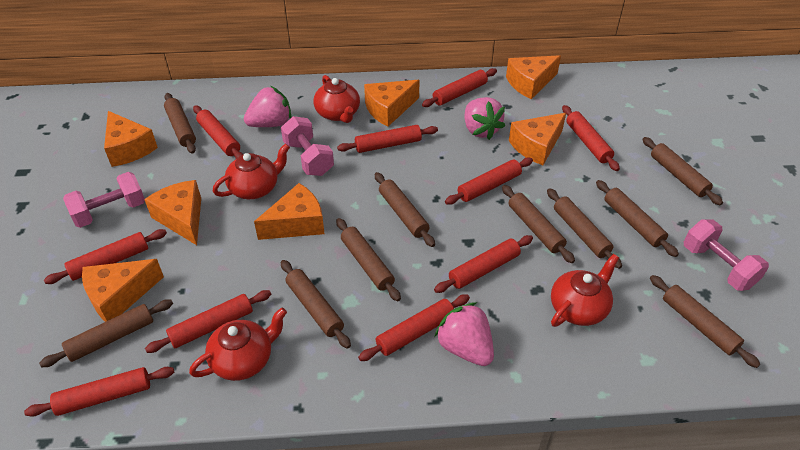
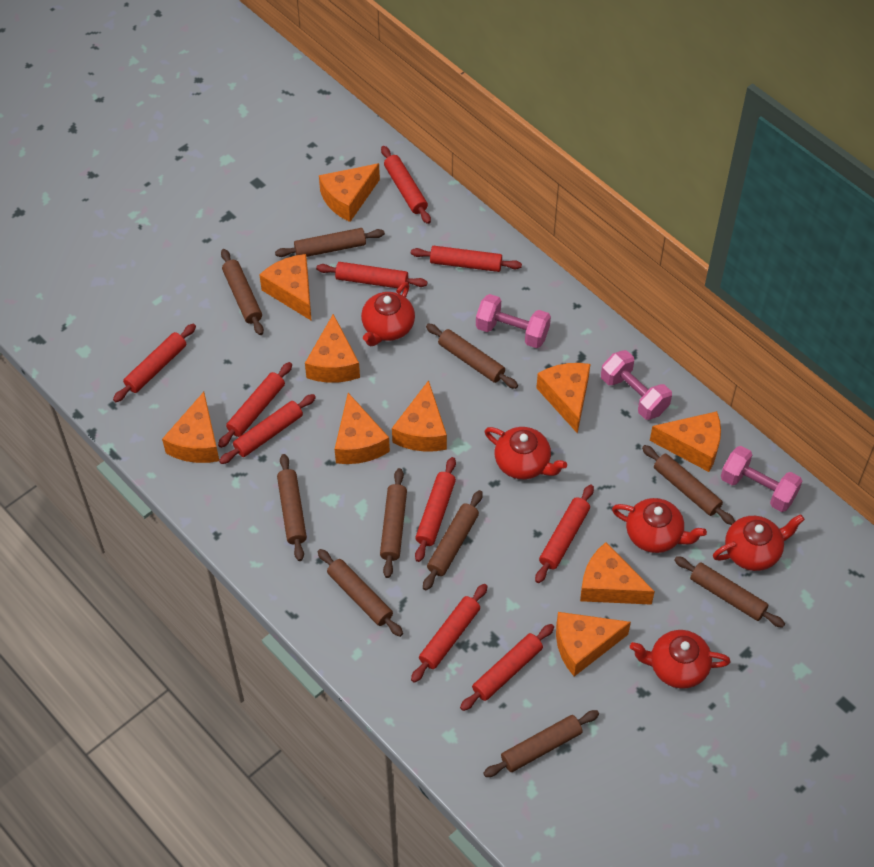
orange cheese: [82,259,164,322] [104,111,158,167] [144,180,201,245] [254,183,324,240] [364,80,420,127] [506,55,561,99] [509,113,566,165] = 7 -> [162,392,219,463] [259,254,311,320] [305,314,360,383] [319,163,380,222] [335,393,390,464] [392,380,447,452] [536,363,590,434] [556,612,631,676] [580,542,655,605] [650,411,721,472] = 10
pink strawberry: [244,86,291,127] [434,302,494,366] [465,97,505,140] = 3 -> none = 0
red teapot: [189,308,287,381] [212,144,290,199] [314,75,360,123] [551,254,619,327] = 4 -> [361,282,415,346] [485,427,567,479] [612,498,707,553] [630,630,731,689] [713,514,805,571] = 5

